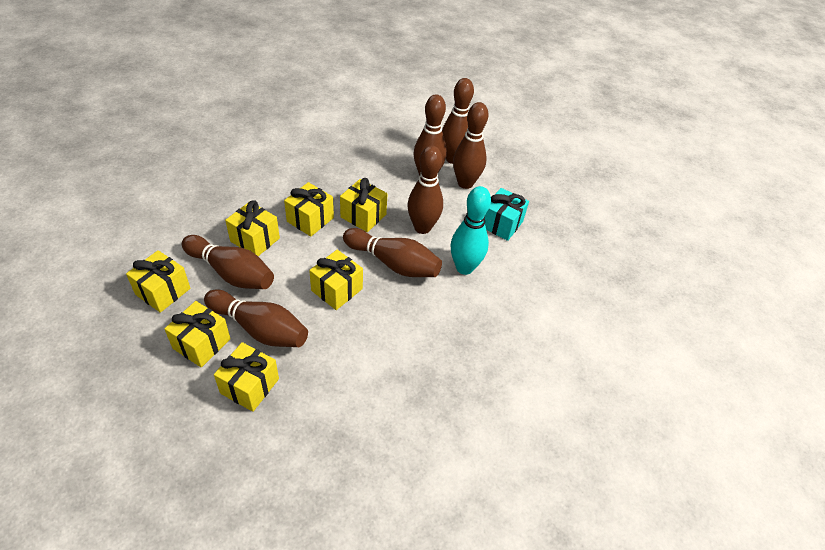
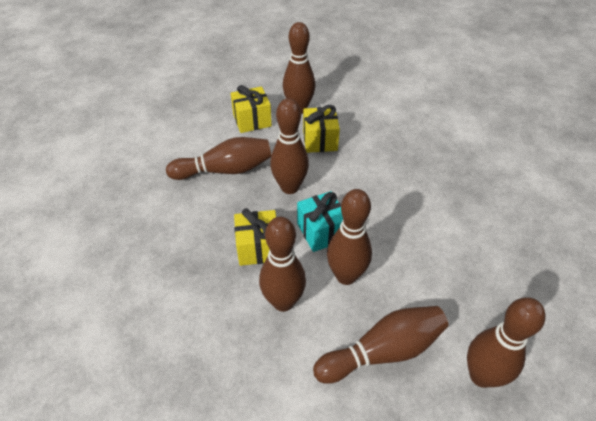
turquoise bowling pin: [450,186,491,275] = 1 -> none = 0
yellow gift: [126,250,191,313] [164,301,231,367] [214,342,279,412] [225,200,280,256] [284,182,334,237] [309,250,363,310] [340,178,387,232] = 7 -> [231,85,272,133] [234,208,276,266] [303,105,340,153] = 3

